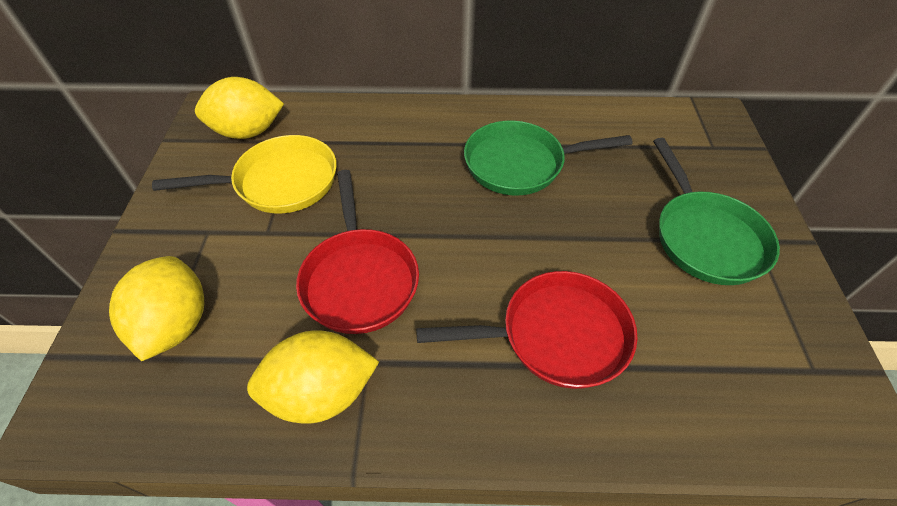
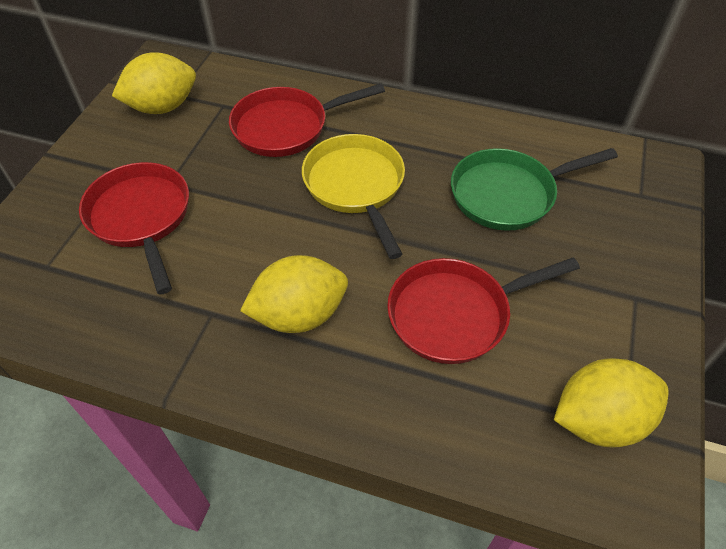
green pan: [464,121,633,195] [653,138,780,285] = 2 -> [451,148,618,231] = 1
red pan: [296,170,419,334] [416,271,638,389] = 2 -> [79,162,189,295] [229,84,385,157] [387,257,580,364] = 3

